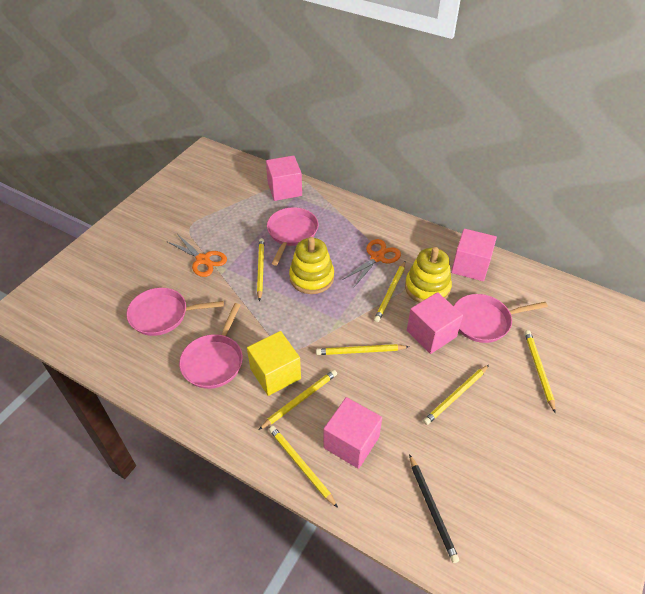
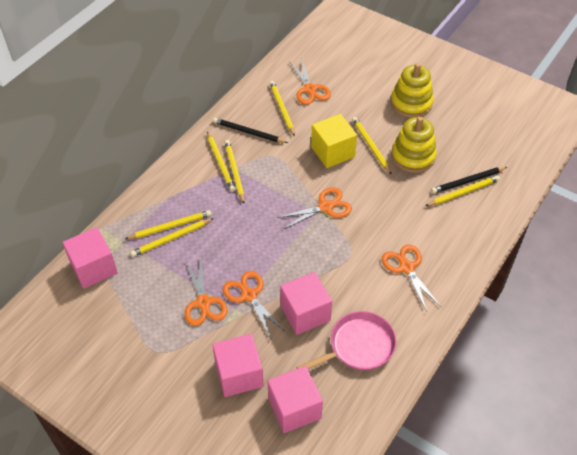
black pencil: [409,454,459,563] = 1 -> [213,118,288,143] [431,167,507,194] = 2
orange scissors: [167,234,227,277] [342,239,401,287] = 2 -> [185,256,228,326] [222,271,286,338] [277,187,352,229] [290,61,331,105] [382,245,441,312] = 5
pink pan: [126,288,224,336] [179,303,243,389] [267,207,318,266] [454,294,548,343] = 4 -> [296,311,396,370] = 1

